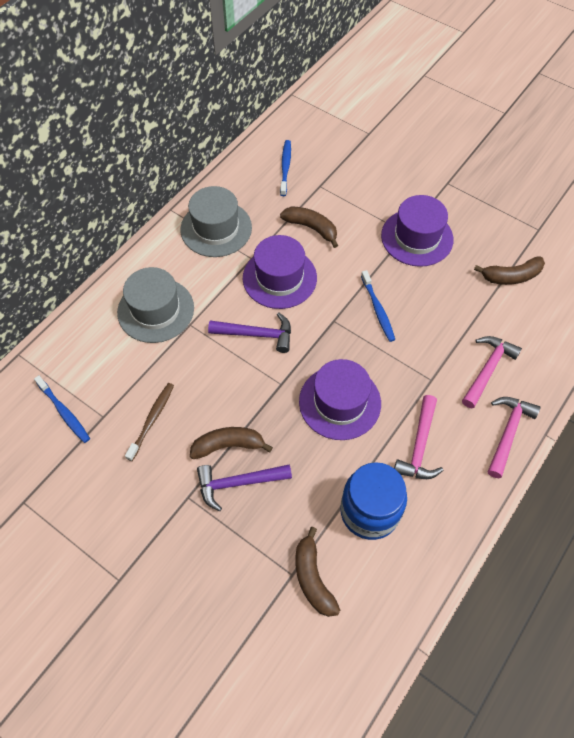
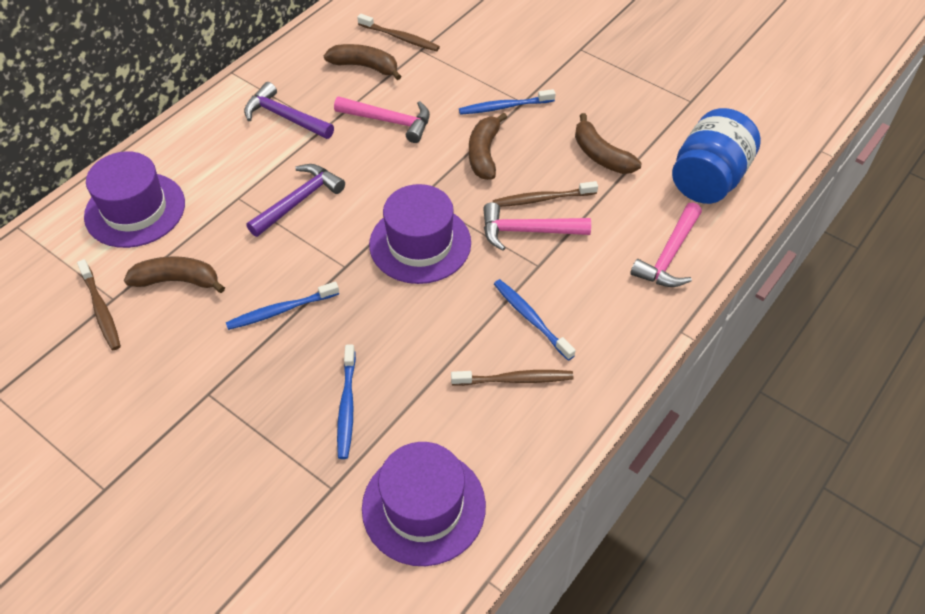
blue toothbrush: [34,375,90,443] [280,140,291,196] [361,270,395,342] = 3 -> [226,282,339,330] [337,345,356,459] [459,89,556,115] [494,279,575,361] = 4
brown toothbrush: [125,383,174,461] = 1 -> [77,259,121,350] [357,14,440,52] [451,370,573,386] [493,181,598,207] = 4
grey hat: [117,267,194,343] [180,186,252,257] = 2 -> none = 0

